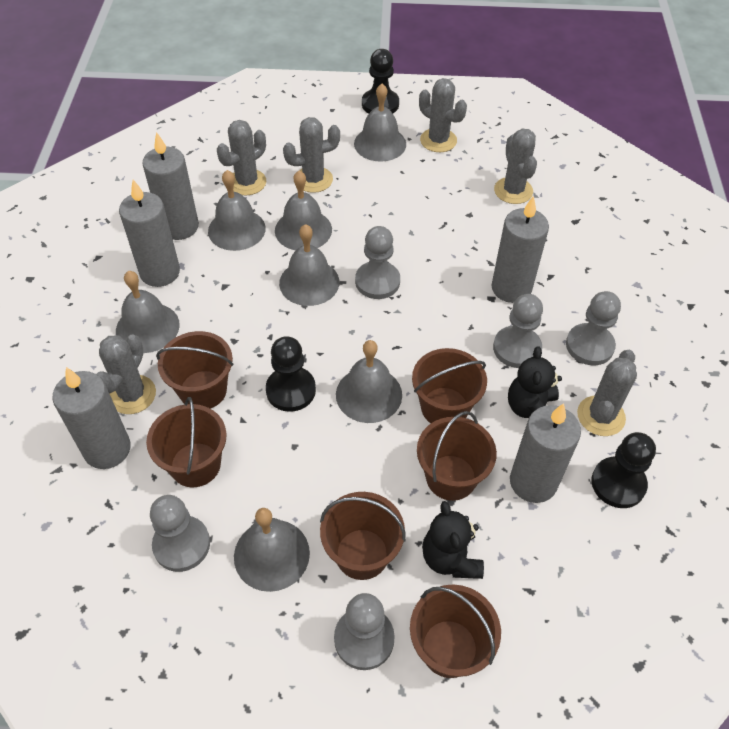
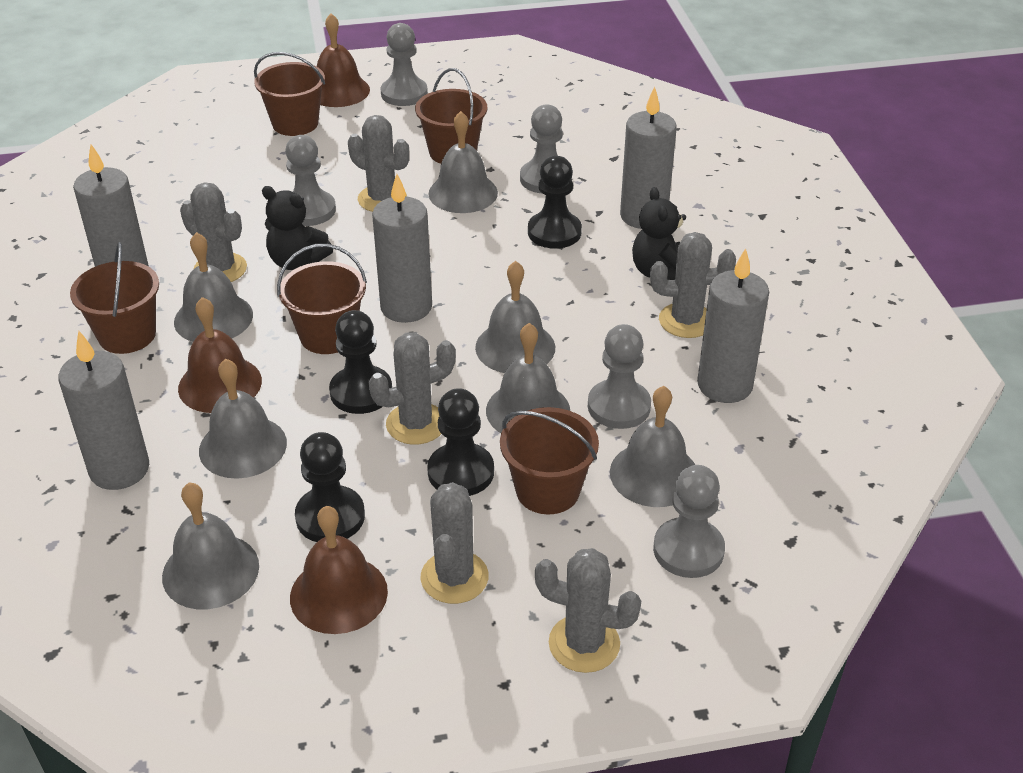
black pawn: [266,336,316,412] [362,49,399,114] [591,432,656,508] = 3 -> [295,432,365,542] [329,310,392,414] [427,388,494,496] [528,156,582,249] = 4
brown bell: none = 0 -> [178,297,262,413] [290,506,388,634] [317,13,370,107] = 3
brown bucket: [146,397,227,488] [156,331,233,409] [320,492,406,580] [410,585,501,678] [412,348,487,423] [417,411,497,501] = 6 -> [70,242,159,354] [254,52,325,136] [277,244,367,354] [415,68,487,163] [500,407,599,514] = 5

